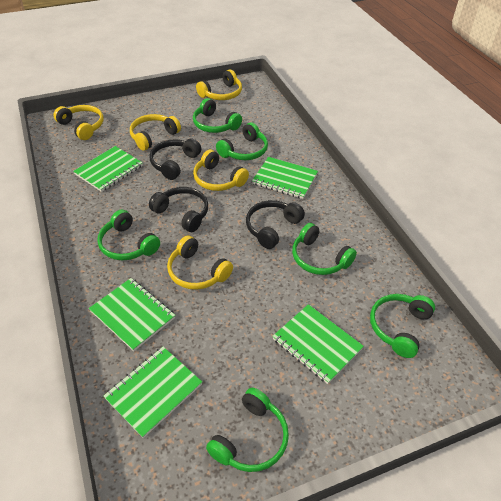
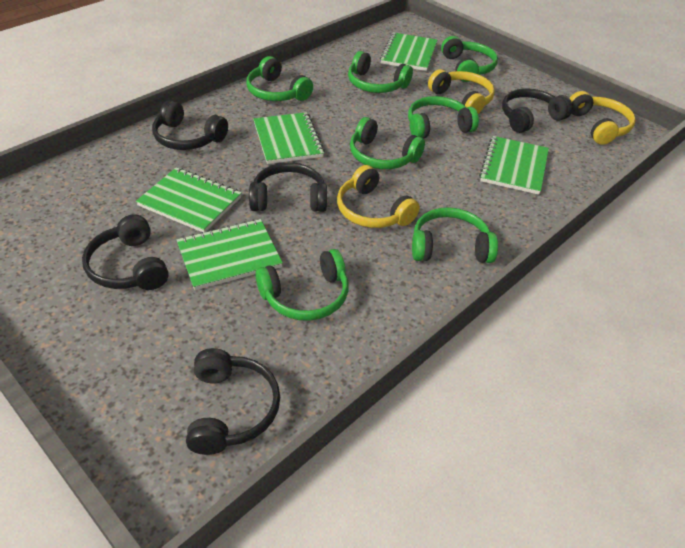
black headphones: [149,138,201,180] [149,187,208,232] [246,200,305,249] = 3 -> [82,214,169,290] [152,100,228,150] [186,348,280,455] [249,162,327,212] [502,89,573,133] = 5
green headphones: [97,210,160,260] [193,98,242,133] [206,388,289,472] [216,122,268,160] [292,223,357,275] [370,294,435,358] = 6 -> [247,56,313,101] [255,249,349,321] [348,51,413,93] [350,117,425,169] [408,96,479,139] [412,207,498,263] [441,36,498,82] = 7
yellow headphones: [54,105,103,140] [130,114,181,151] [167,235,233,290] [193,150,249,191] [196,70,242,100] = 5 -> [337,165,420,228] [428,69,495,114] [570,91,636,145] = 3

